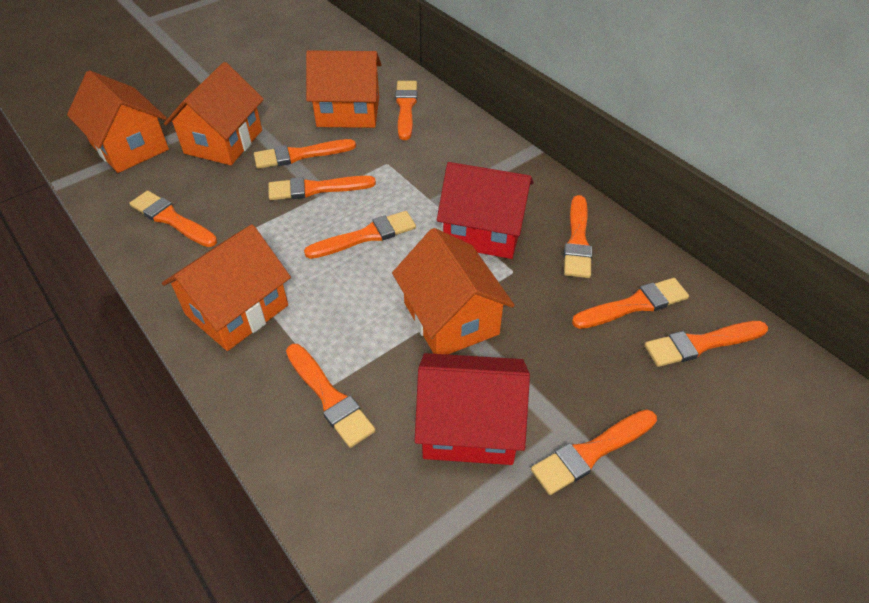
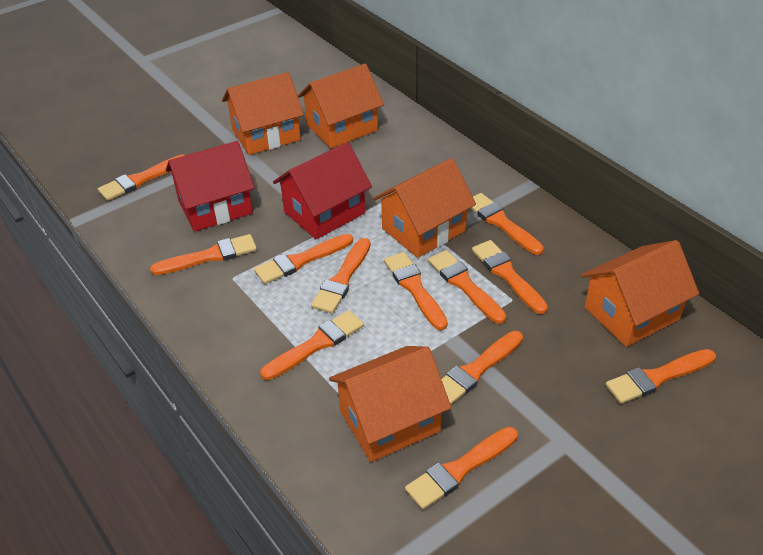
orange brush: [130,191,217,247] [254,139,356,169] [269,176,376,200] [286,344,376,448] [304,211,416,259] [395,81,417,140] [531,409,657,495] [564,195,592,278] [572,278,689,329] [644,321,768,367] = 10 -> [98,154,185,201] [150,234,257,275] [254,234,353,284] [260,310,364,380] [311,238,371,313] [384,252,448,330] [405,427,518,510] [428,250,506,324] [441,331,523,405] [471,193,544,255] [472,240,548,314] [606,349,716,404] = 12

